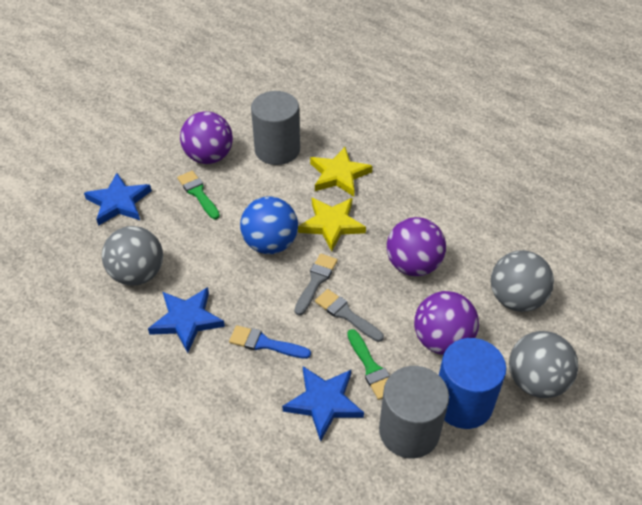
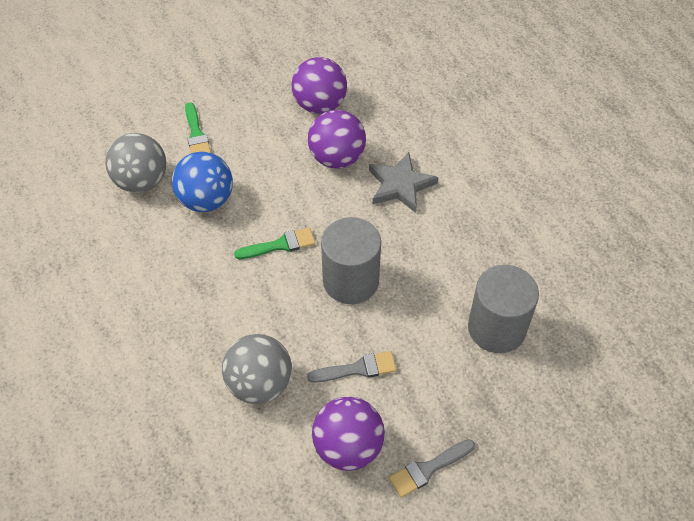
blue brush: [229,325,311,359] = 1 -> none = 0
blue cylinder: [439,338,506,429] = 1 -> none = 0
blue star: [84,173,152,226] [148,287,225,353] [282,366,364,442] = 3 -> none = 0
grey ball: [102,226,163,286] [491,250,554,312] [509,331,578,398] = 3 -> [105,133,167,193] [222,334,292,404] = 2
grey star: none = 0 -> [369,152,439,213] = 1
yellow star: [298,198,366,251] [310,147,373,197] = 2 -> none = 0

